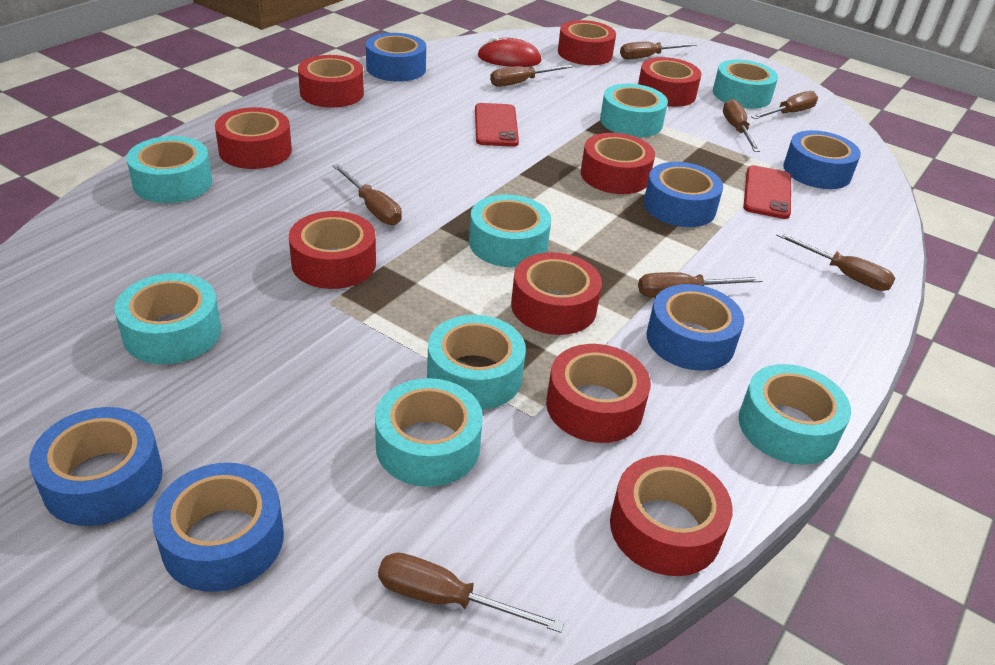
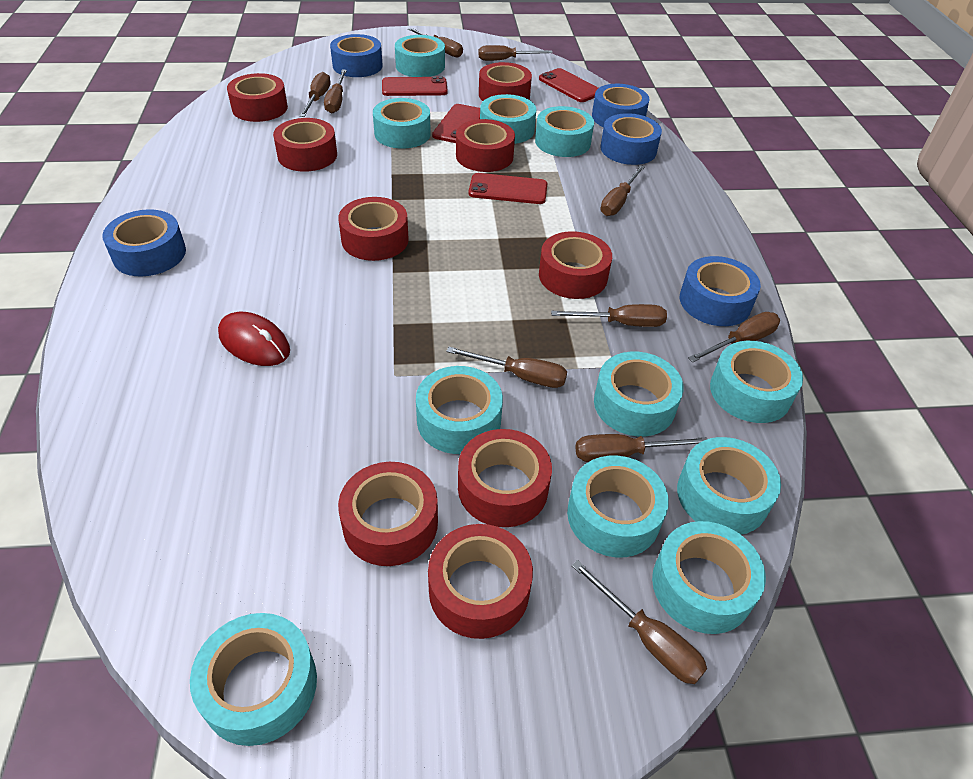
blue tape: [29,407,163,526] [152,463,284,592] [366,33,426,82] [644,162,723,227] [646,284,744,371] [783,130,861,189] = 6 -> [102,209,186,276] [330,34,383,77] [592,84,650,127] [601,113,662,165] [680,256,761,326] = 5
brown screwdriver: [333,164,402,225] [378,553,564,633] [490,65,573,87] [620,42,696,59] [638,272,762,297] [723,99,760,152] [751,91,818,119] [776,232,896,291] = 8 -> [300,72,331,117] [324,70,347,113] [408,28,463,58] [446,347,567,388] [478,45,553,61] [551,304,667,327] [571,560,707,684] [575,434,707,462] [601,165,645,216] [688,312,780,362] = 10
red phone: [475,103,519,147] [743,165,791,219] = 2 -> [382,76,448,96] [432,104,480,143] [469,173,548,204] [539,68,598,102] = 4
turquoise tape: [115,273,221,364] [126,136,212,203] [375,378,483,487] [427,315,526,410] [469,194,551,267] [600,84,668,137] [713,60,778,109] [738,364,851,465] = 8 -> [190,613,317,746] [373,98,431,149] [395,35,445,77] [416,366,503,454] [480,94,536,144] [535,106,594,157] [567,456,669,557] [594,352,684,436] [652,521,766,634] [677,437,781,535] [710,341,803,423] = 11

